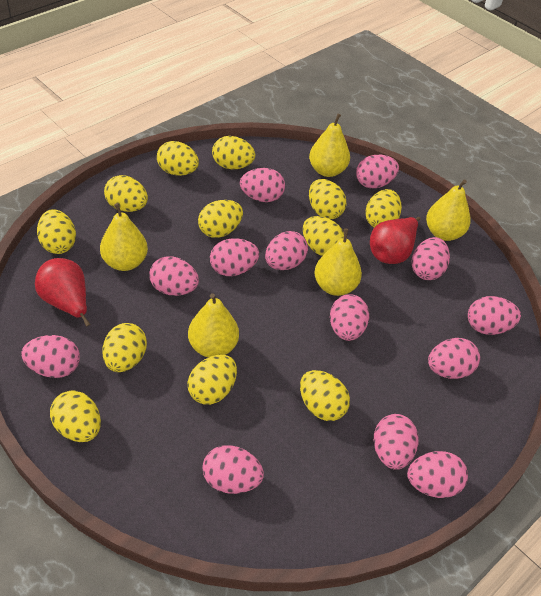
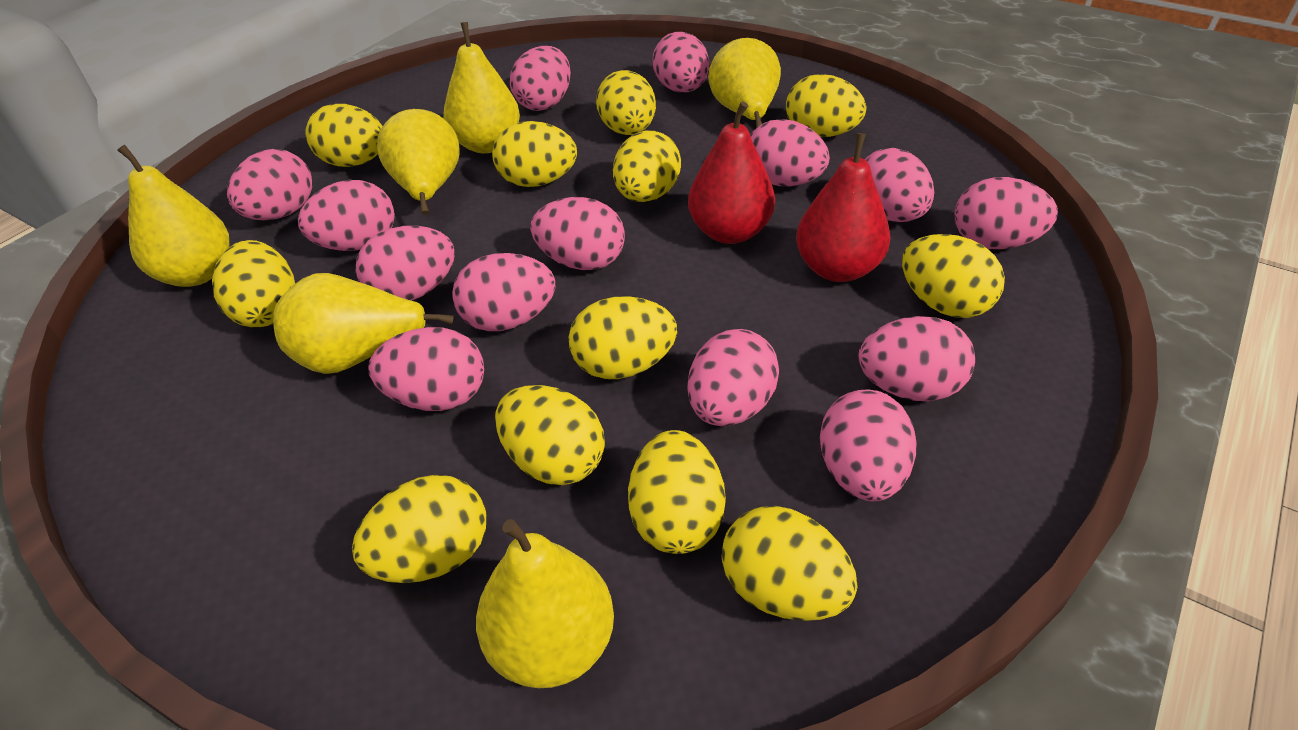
pink egg: [21,335,80,378] [149,256,199,296] [202,445,264,494] [210,238,259,276] [240,168,285,202] [265,231,308,270] [330,294,369,341] [356,155,399,188] [374,414,419,470] [407,451,468,498] [411,237,450,280] [428,338,480,379] [468,296,521,335] = 13 -> [227,149,312,220] [298,180,395,251] [356,226,455,301] [368,327,484,411] [452,253,556,331] [510,46,571,111] [530,197,625,270] [652,32,709,92] [687,329,779,426] [750,119,830,186] [820,389,917,501] [858,316,975,401] [865,148,934,222] [955,177,1058,249] = 14
yellow pear: [100,203,148,271] [188,293,239,358] [309,114,350,177] [314,228,362,296] [426,180,471,241] = 5 -> [117,145,230,287] [273,273,454,374] [377,109,460,215] [443,22,520,153] [476,519,614,688] [708,38,781,128] = 6

